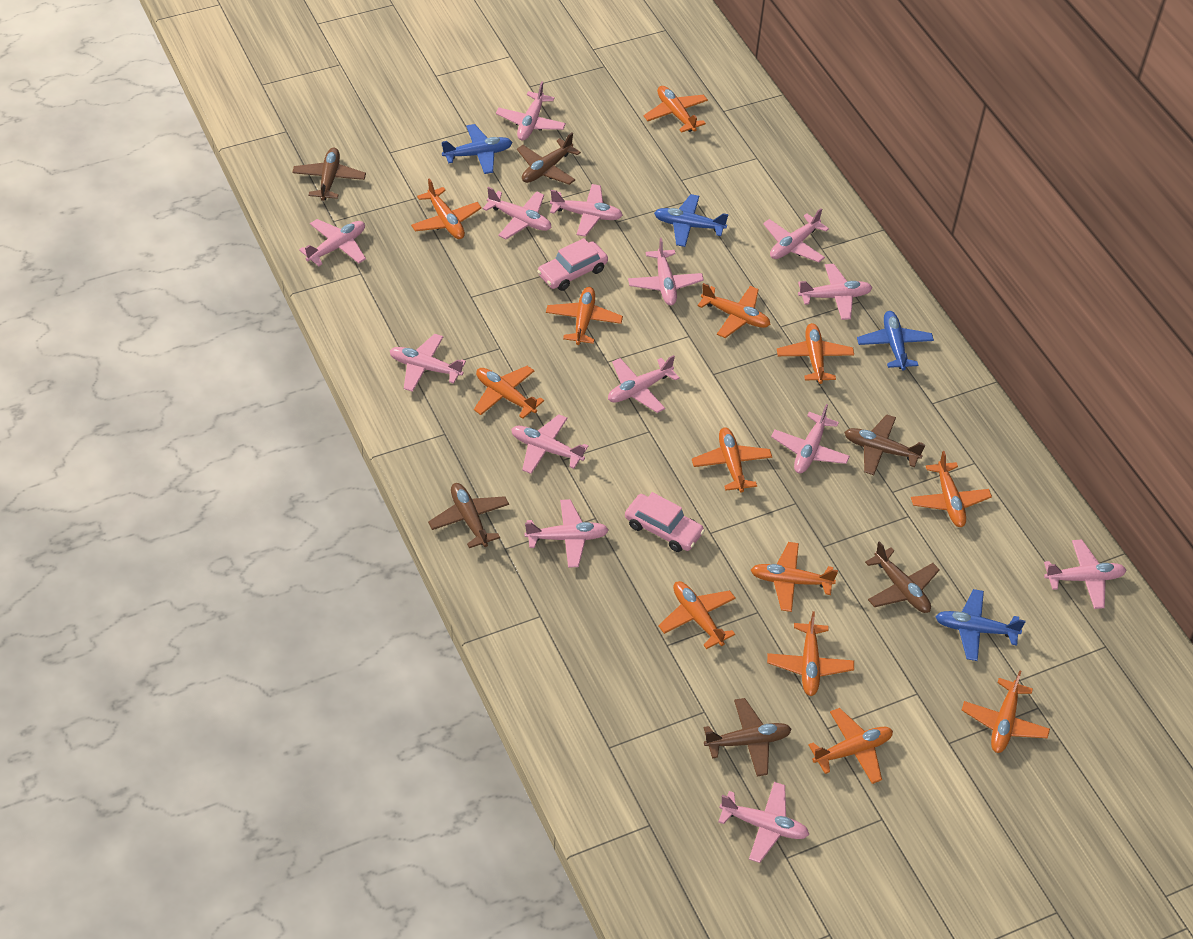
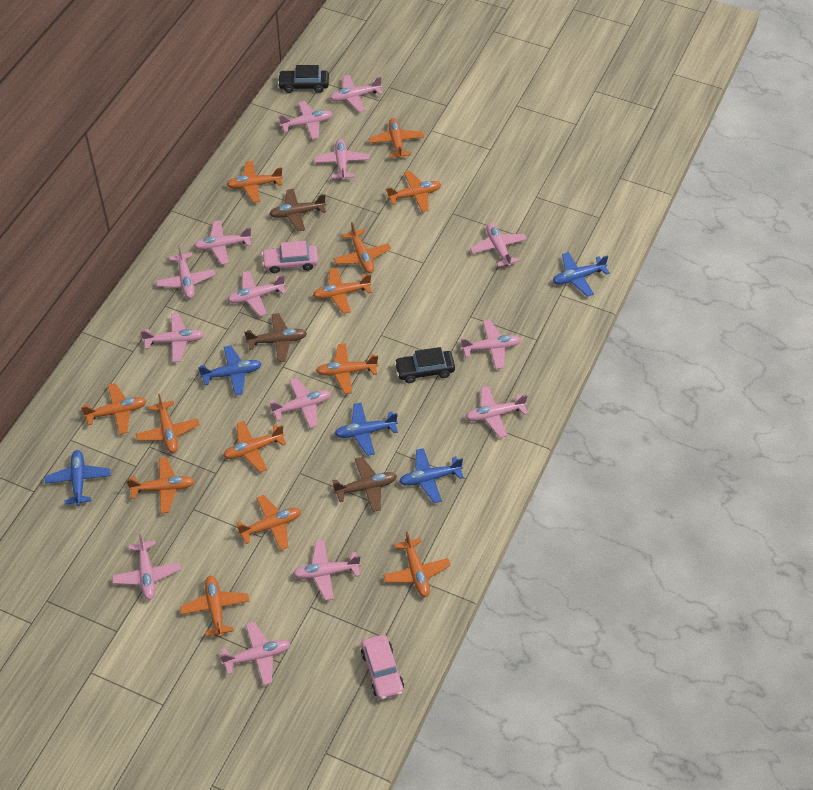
black car: none = 0 -> [278,65,329,93] [394,347,455,383] = 2
blue plane: [441,124,512,174] [654,194,729,247] [857,311,934,371] [935,589,1026,661] = 4 -> [45,450,111,506] [198,345,262,396] [335,403,398,456] [399,448,464,503] [553,252,610,297] = 5
brown plane: [292,148,366,201] [428,483,509,548] [517,133,581,185] [704,698,792,776] [844,415,925,475] [865,541,940,613] = 6 -> [244,313,307,362] [269,189,326,232] [333,457,397,512] = 3

